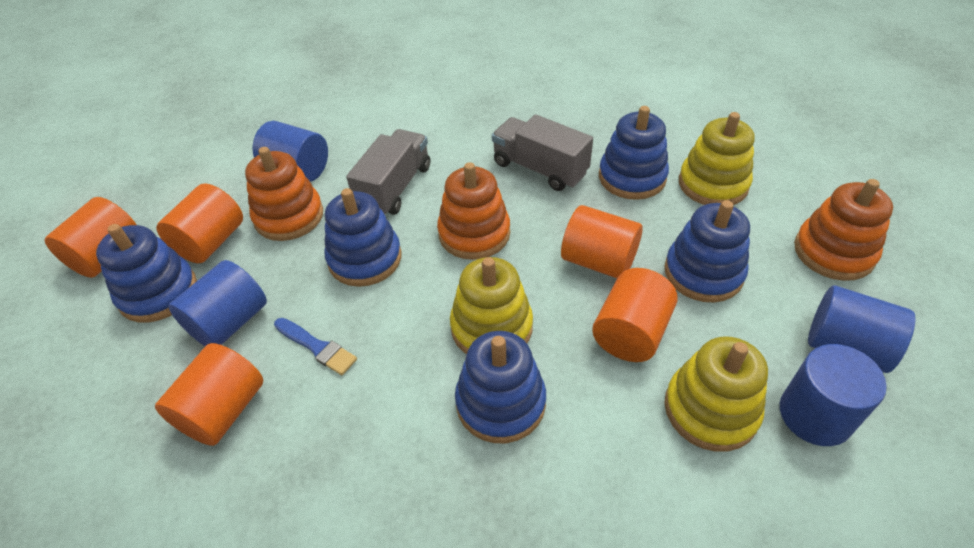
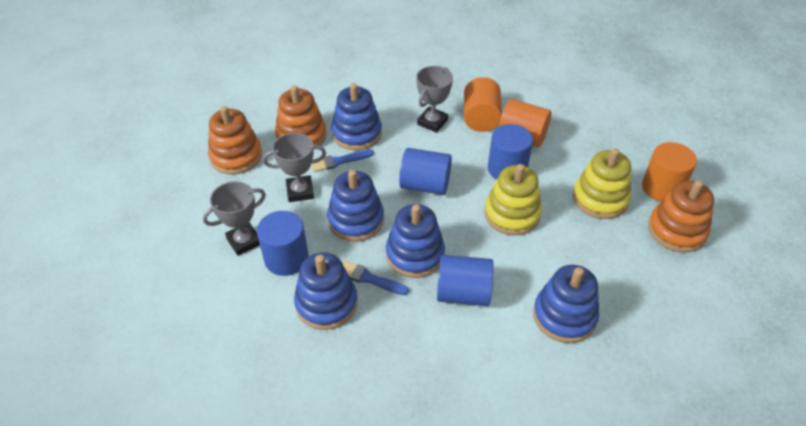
blue brush: [274,318,357,375] = 1 -> [311,149,374,172] [343,261,409,295] = 2
grey trophy: none = 0 -> [203,181,266,256] [263,133,326,202] [416,66,453,133] = 3
grey truck: [346,129,430,215] [492,115,593,191] = 2 -> none = 0
orange cylinder: [45,197,137,278] [155,343,264,446] [156,183,243,263] [561,205,643,278] [592,268,678,362] = 5 -> [464,77,502,132] [499,99,552,147] [642,142,697,202] = 3
yellow stacking toy: [450,257,533,354] [664,336,768,452] [679,112,755,205] = 3 -> [484,164,542,235] [573,148,631,219] = 2

